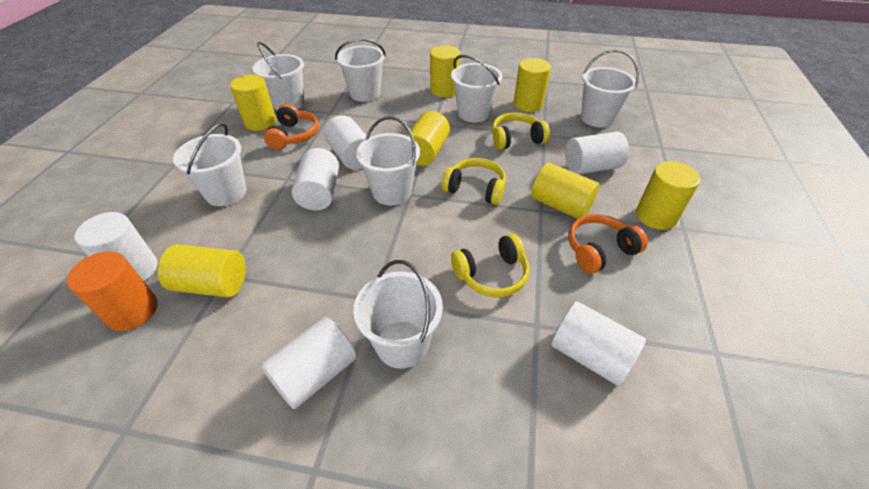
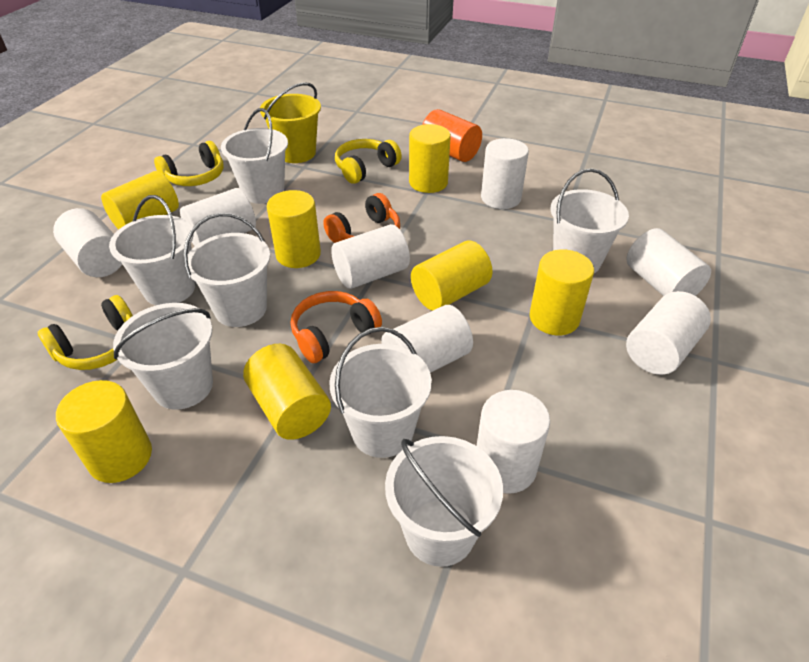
white cylinder: [74,212,158,281] [260,317,356,409] [292,148,339,210] [324,115,367,170] [551,301,646,386] [565,132,629,174] = 6 -> [53,208,122,277] [180,188,256,246] [331,224,410,289] [381,305,473,373] [477,390,550,494] [481,138,529,209] [626,228,711,296] [626,291,711,375] = 8
yellow bucket: none = 0 -> [260,82,321,163] = 1

